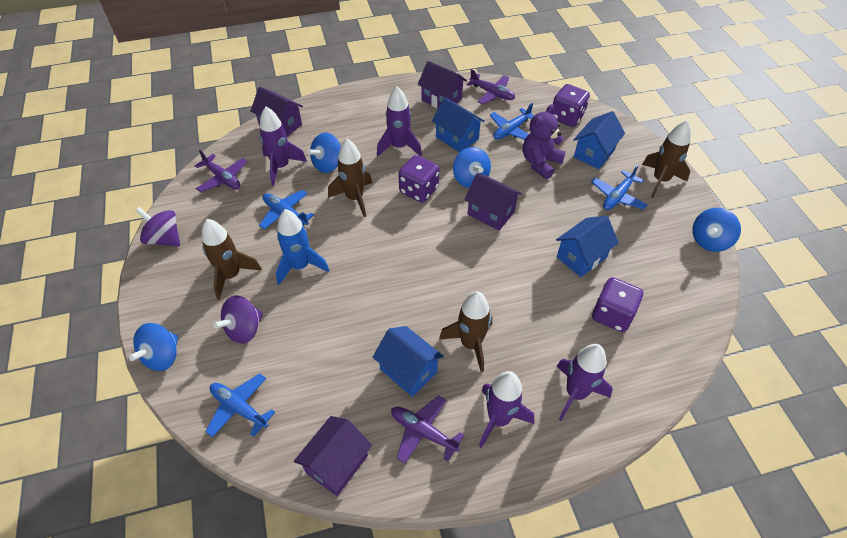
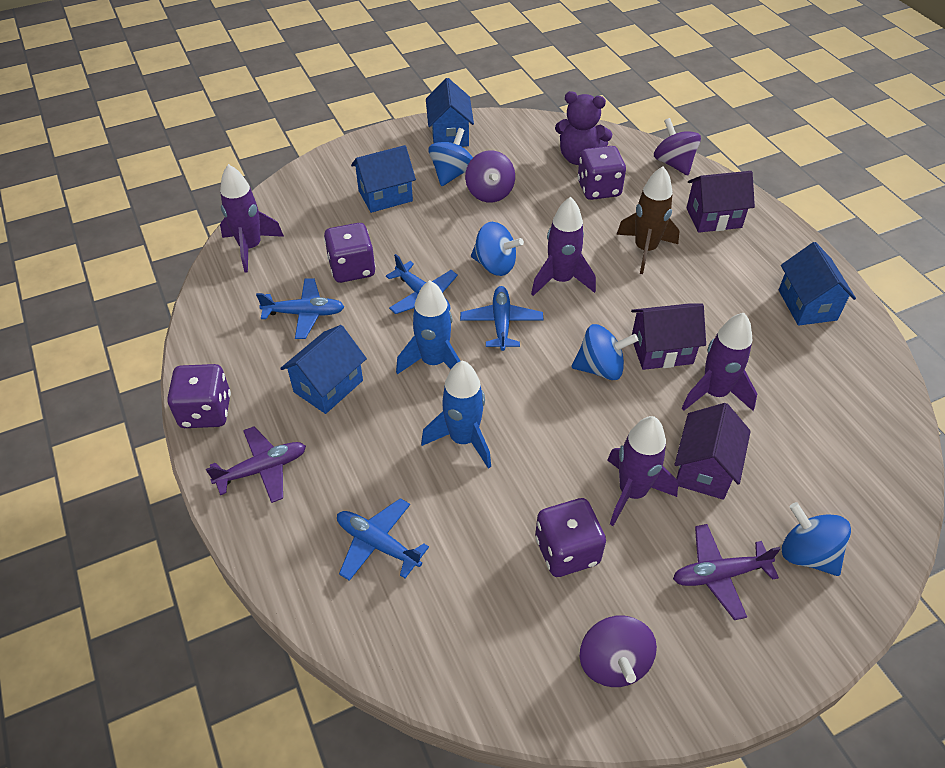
blue rocket: [276,209,329,285] = 1 -> [396,280,460,374] [421,360,491,469] = 2
brown rocket: [202,219,262,300] [328,139,372,217] [439,291,492,372] [642,120,691,197] = 4 -> [616,166,680,274] = 1
purple dice: [398,155,439,203] [552,84,590,127] [592,277,643,332] = 3 -> [167,364,231,428] [324,223,376,283] [535,498,606,577] [577,146,626,200] = 4
purple house: [250,87,303,137] [294,416,372,496] [418,61,467,108] [464,173,522,231] = 4 -> [631,303,706,370] [674,403,751,500] [686,171,755,233] = 3
purple plane: [195,150,247,193] [391,395,464,463] [467,69,515,104] = 3 -> [206,426,306,503] [673,524,780,620] = 2
purple spinning top: [135,207,180,247] [213,295,263,344] = 2 -> [465,150,515,202] [580,615,657,687] [654,118,701,175] = 3

